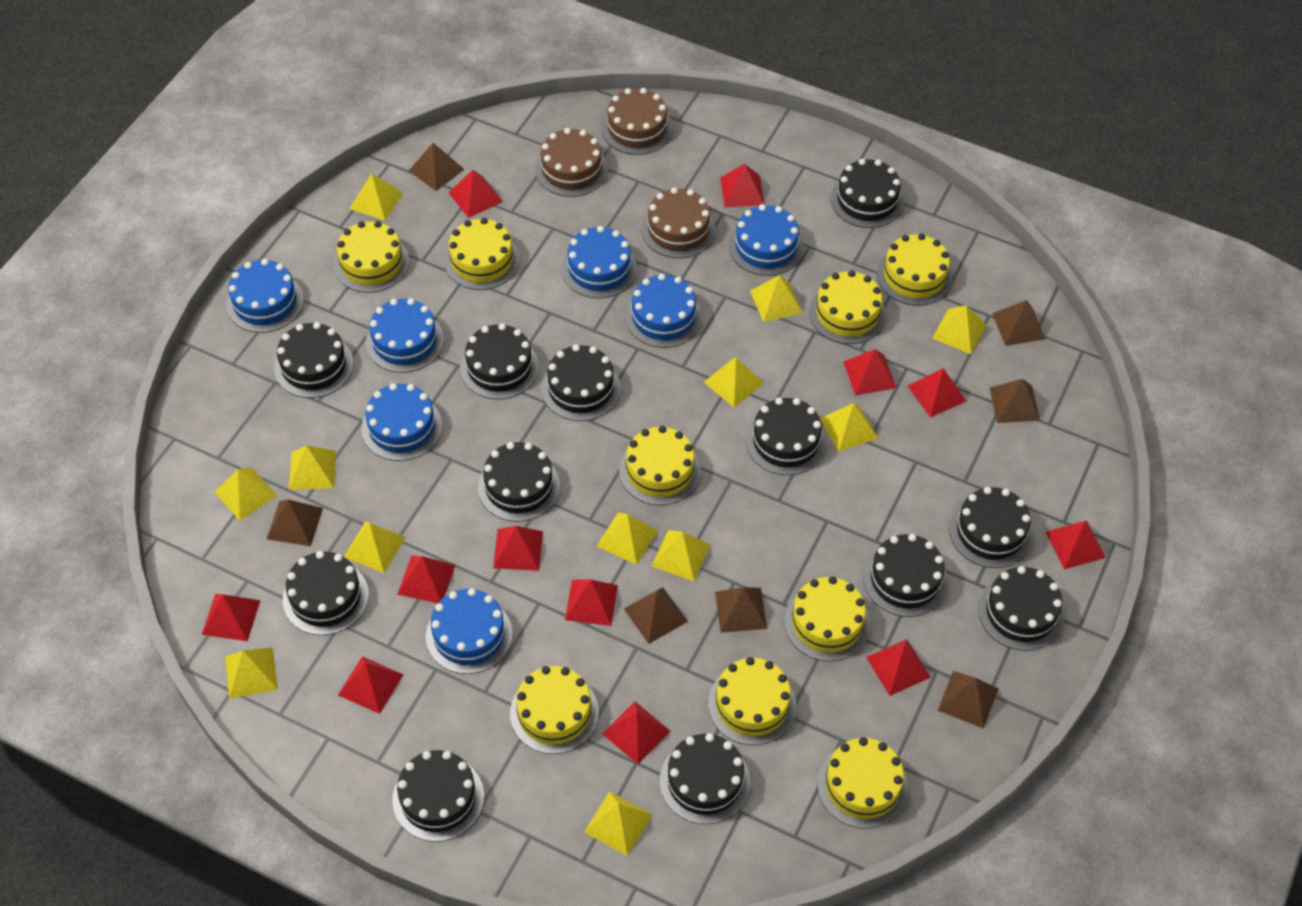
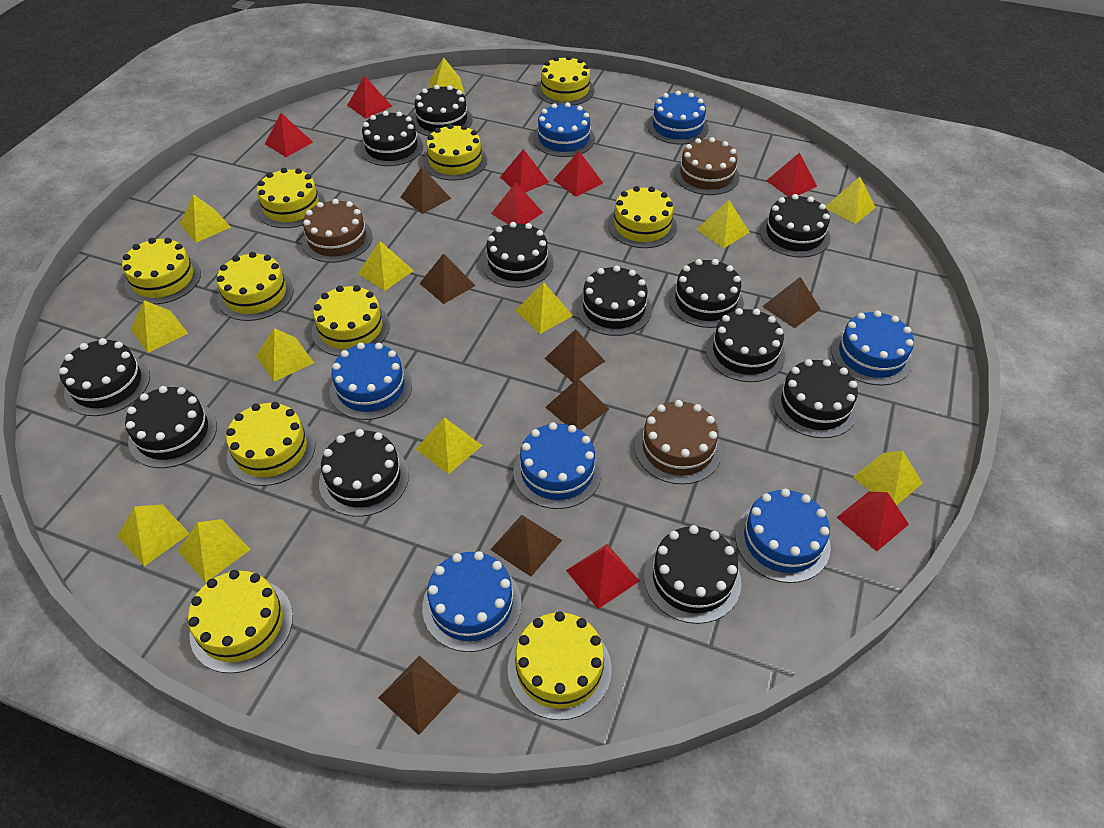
red pyramid: [202,594,261,641] [338,656,403,714] [397,555,455,603] [448,170,503,218] [493,526,543,571] [565,580,618,626] [602,702,671,764] [720,164,764,207] [843,349,896,396] [866,639,931,696] [908,368,967,417] [1046,521,1106,569] = 12 -> [265,113,313,157] [347,76,393,119] [491,182,543,224] [500,149,549,193] [554,151,603,197] [566,544,639,609] [766,153,817,196] [837,492,909,551] = 8
yellow cake: [333,221,409,293] [444,218,520,290] [510,666,599,754] [619,426,701,505] [708,657,796,745] [784,576,870,661] [809,270,886,344] [817,737,908,829] [877,233,953,306] = 9 -> [122,238,201,305] [188,570,293,673] [217,252,294,321] [226,402,315,486] [257,168,325,228] [312,285,390,356] [423,124,487,181] [508,612,612,720] [536,56,594,105] [608,186,677,248] = 10

